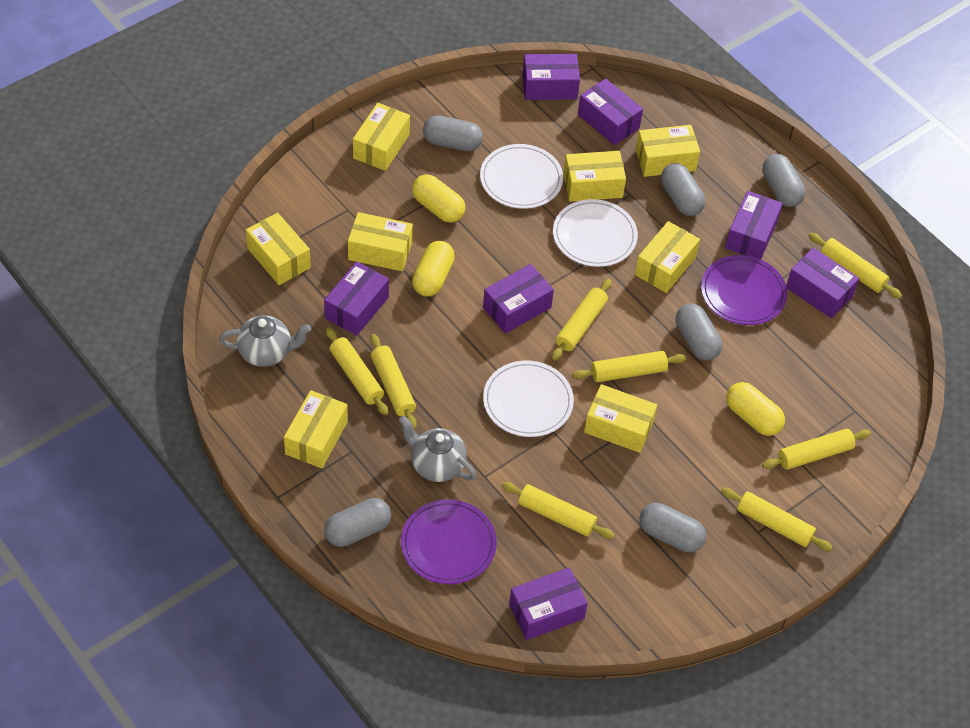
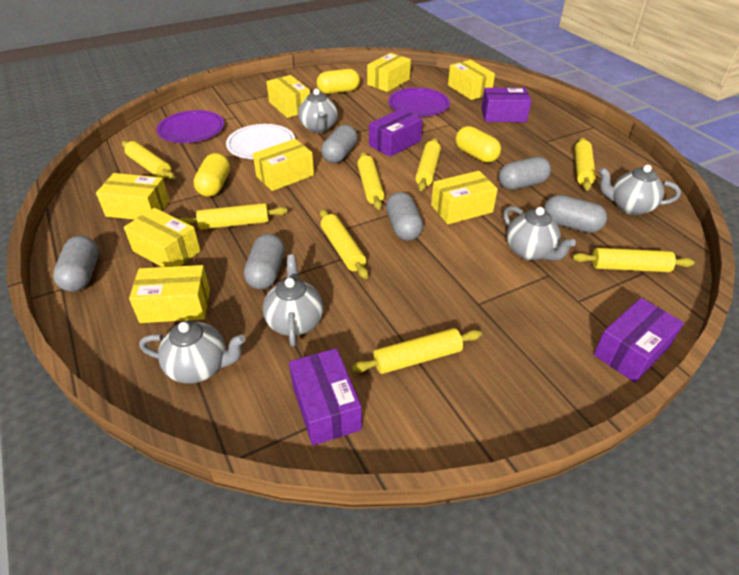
grey teapot: [219,315,311,367] [399,415,476,482] = 2 -> [139,321,246,384] [263,254,323,347] [298,89,338,133] [503,206,576,261] [599,165,681,215] = 5
purple box: [324,262,389,336] [483,264,554,333] [509,567,588,640] [522,54,580,100] [578,78,643,145] [725,191,783,259] [786,247,859,319] = 7 -> [289,348,362,446] [369,109,423,157] [481,88,532,122] [593,298,684,383] = 4
white plate: [480,144,563,209] [483,361,574,437] [553,199,638,267] = 3 -> [226,124,295,159] = 1

